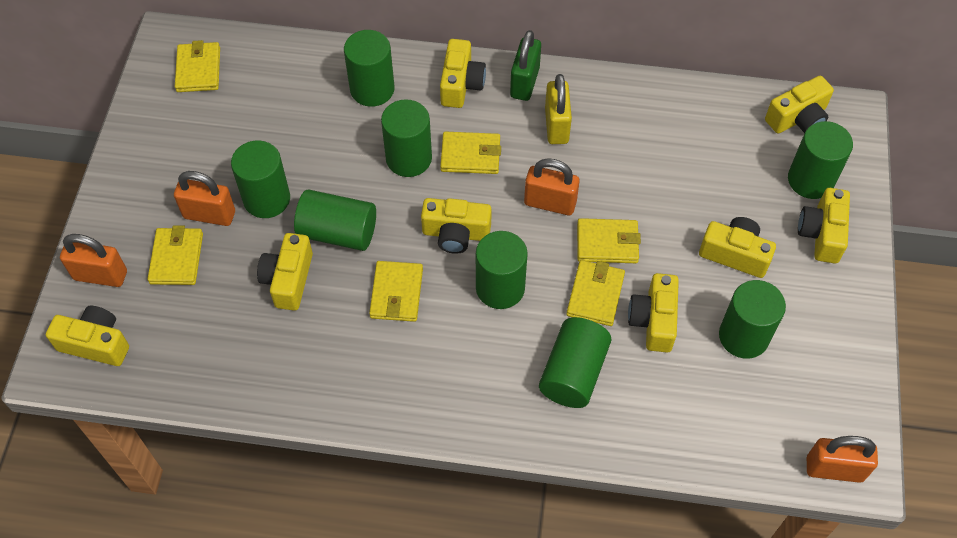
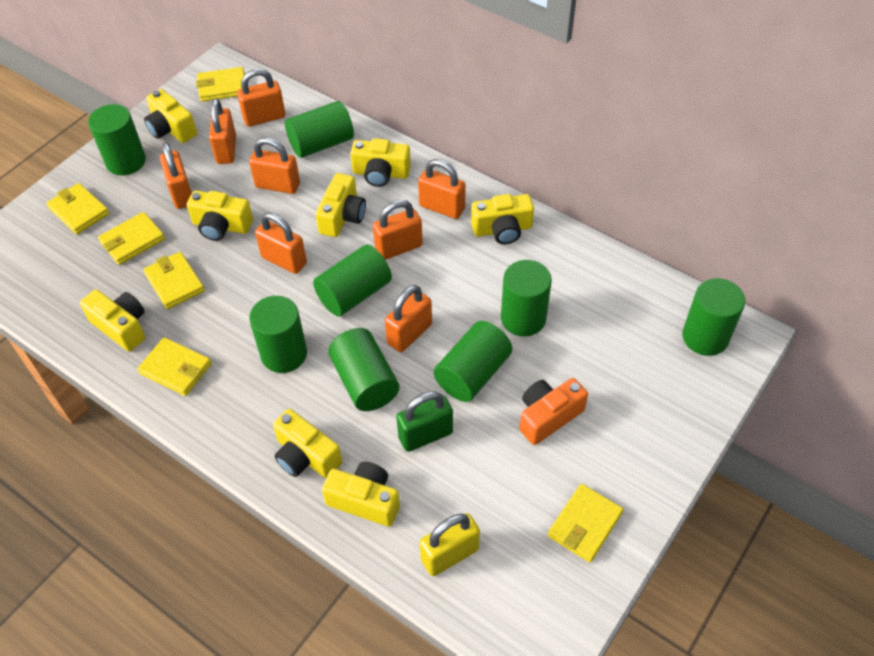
orange camera: none = 0 -> [519,378,588,445] = 1
orange padlock: [60,234,127,287] [174,171,235,226] [524,158,580,215] [807,436,878,483] = 4 -> [160,142,192,209] [209,98,236,164] [237,69,285,127] [249,137,300,194] [255,212,307,274] [373,200,423,260] [385,285,432,352] [418,159,466,219] = 8

